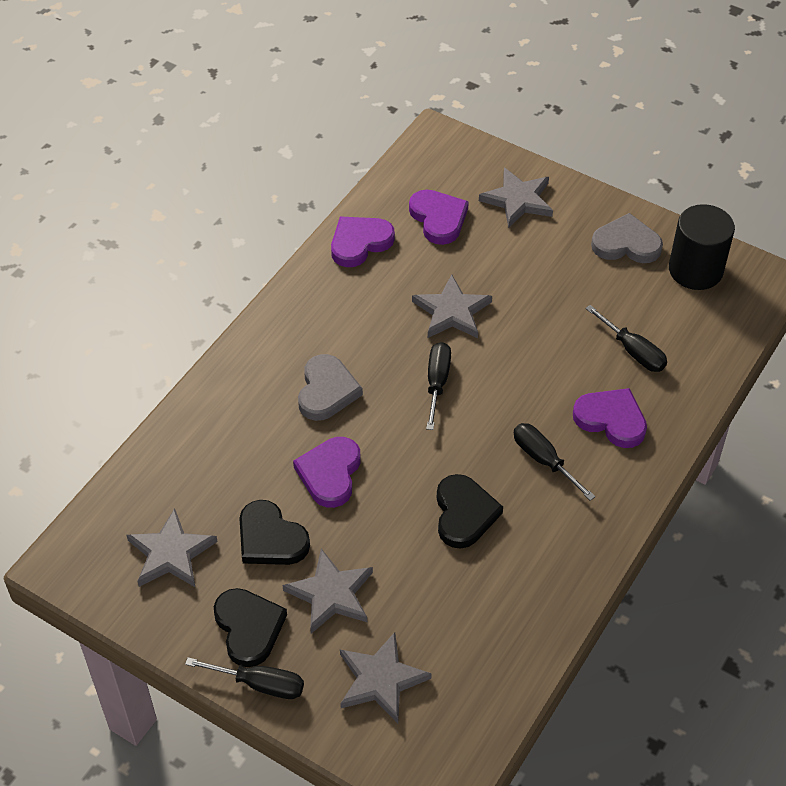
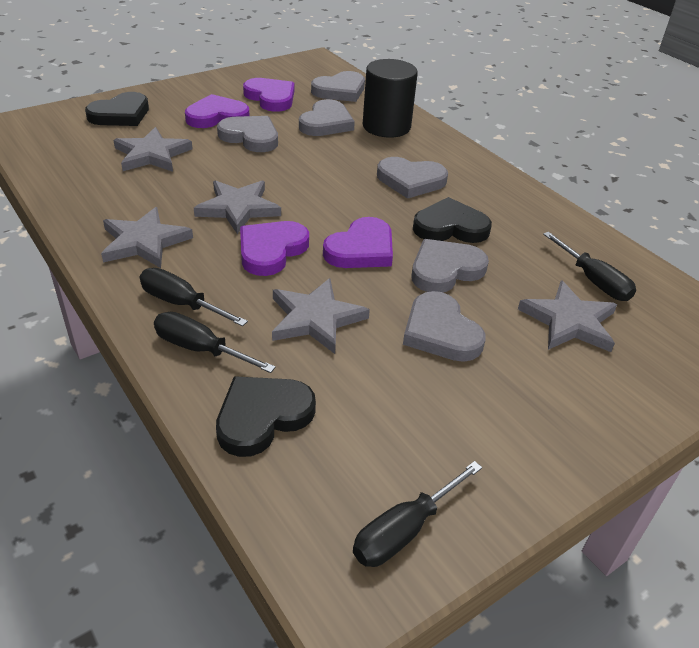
grey heart: [298,354,363,421] [591,213,663,263] = 2 -> [217,116,278,152] [299,99,355,136] [311,71,365,102] [377,157,448,199] [403,291,486,362] [412,239,489,292] = 6

